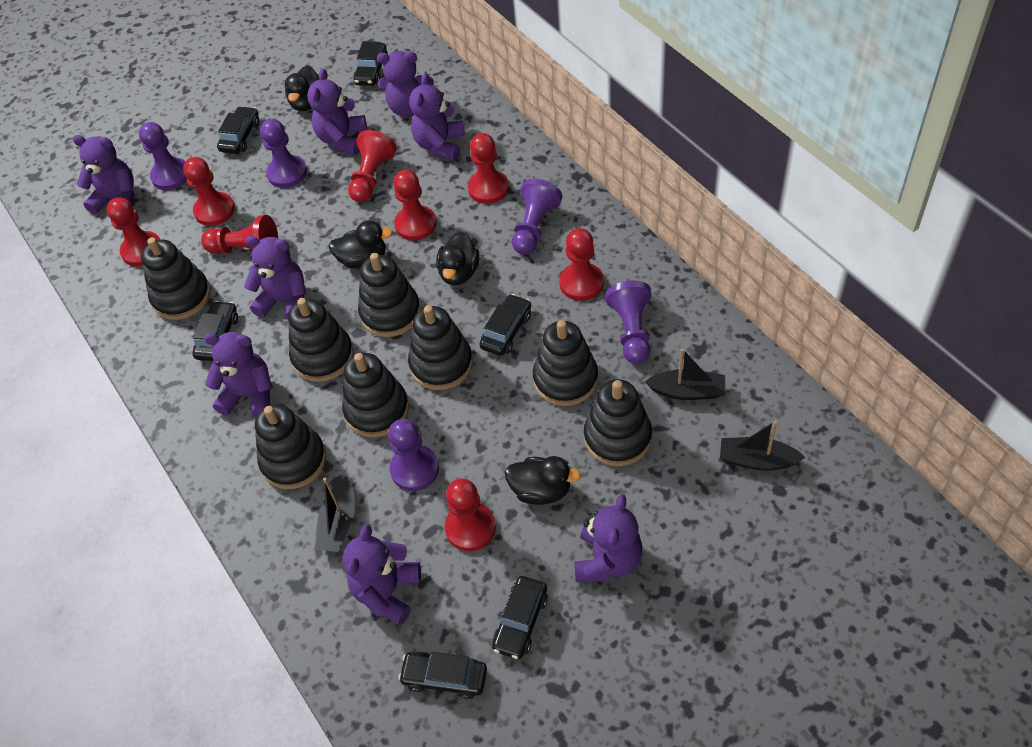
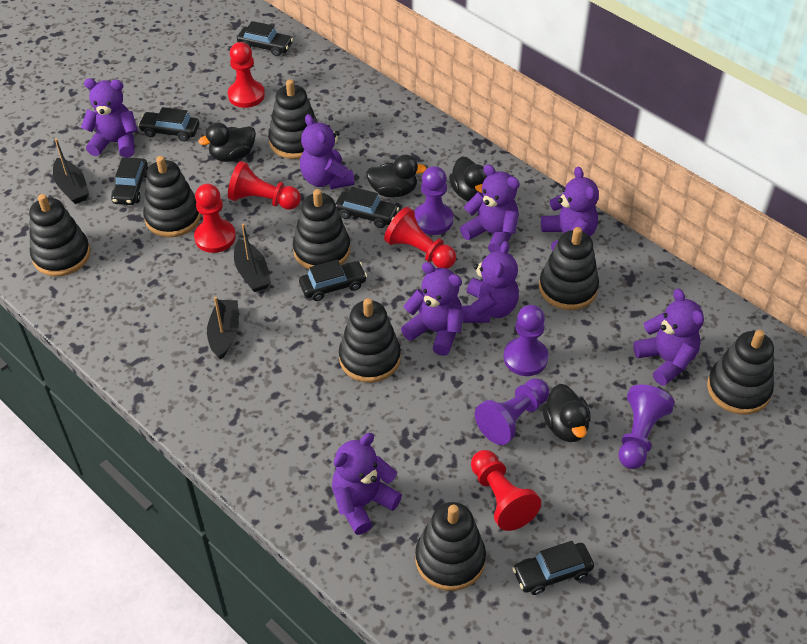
purple pawn: [139,122,187,190] [260,119,307,188] [388,419,439,491] [512,178,563,255] [605,281,652,364] = 5 -> [414,166,453,235] [475,378,549,445] [504,305,549,376] [618,384,675,469] = 4
red pawn: [107,197,160,267] [183,157,235,226] [201,215,278,253] [348,130,397,202] [393,170,437,241] [444,478,496,551] [468,133,509,204] [559,228,604,301] = 8 -> [194,184,236,253] [228,42,265,108] [228,161,301,210] [384,207,456,269] [471,450,541,531] = 5

